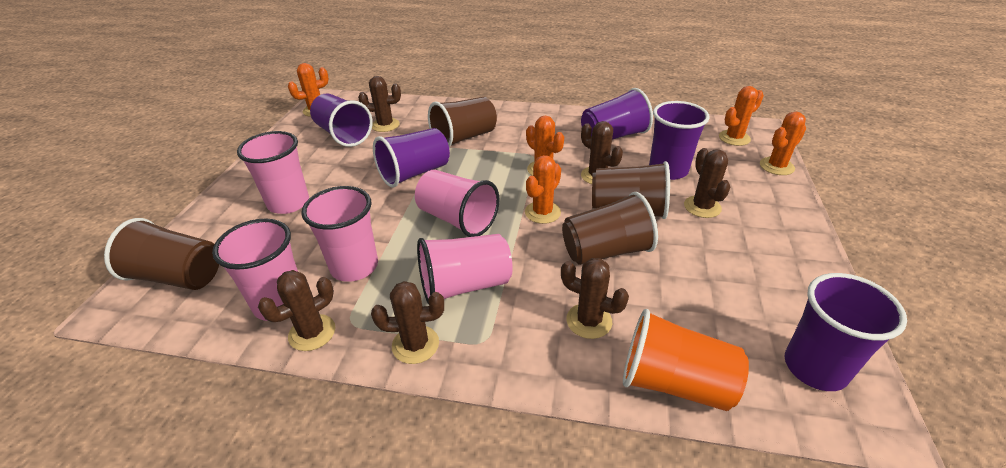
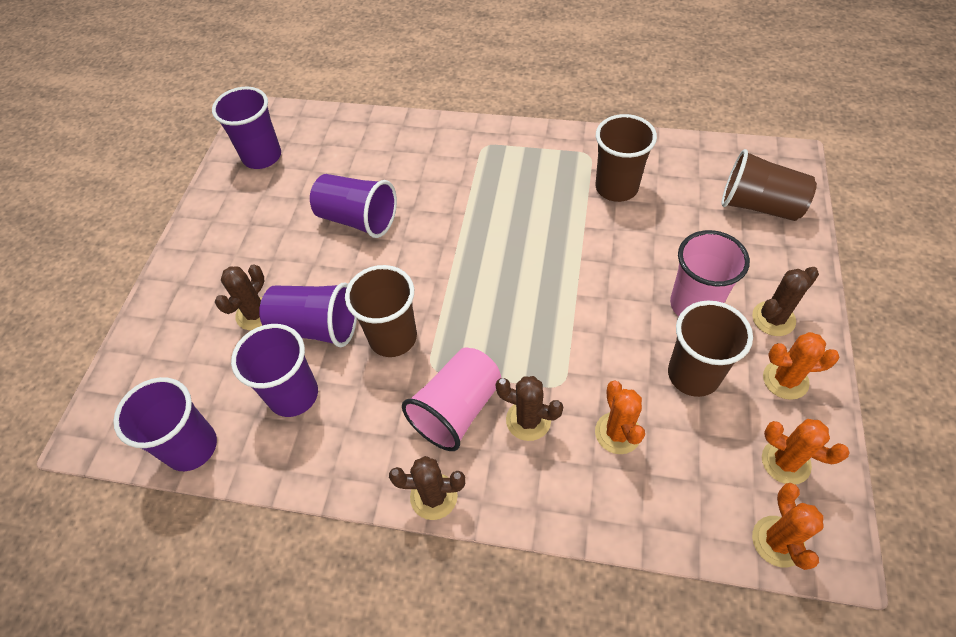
brown cactus: [258,270,335,351] [358,76,401,132] [371,281,444,364] [561,258,629,339] [581,121,623,184] [684,148,730,218] = 6 -> [215,264,264,330] [389,456,465,520] [495,376,563,441] [752,267,819,336] = 4
orange cactus: [288,63,329,117] [525,155,561,224] [526,115,564,176] [719,86,764,146] [760,112,806,175] = 5 -> [595,380,645,454] [752,483,824,570] [762,419,850,485] [763,332,840,400] = 4
orange cup: [623,309,749,411] = 1 -> none = 0
pink cup: [212,219,298,321] [237,131,309,214] [301,186,378,282] [415,170,499,237] [417,234,513,304] = 5 -> [402,348,501,451] [670,230,750,316] = 2

